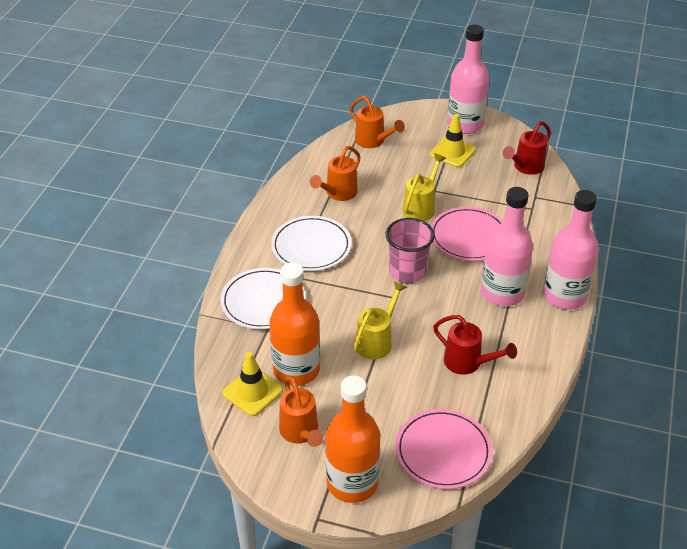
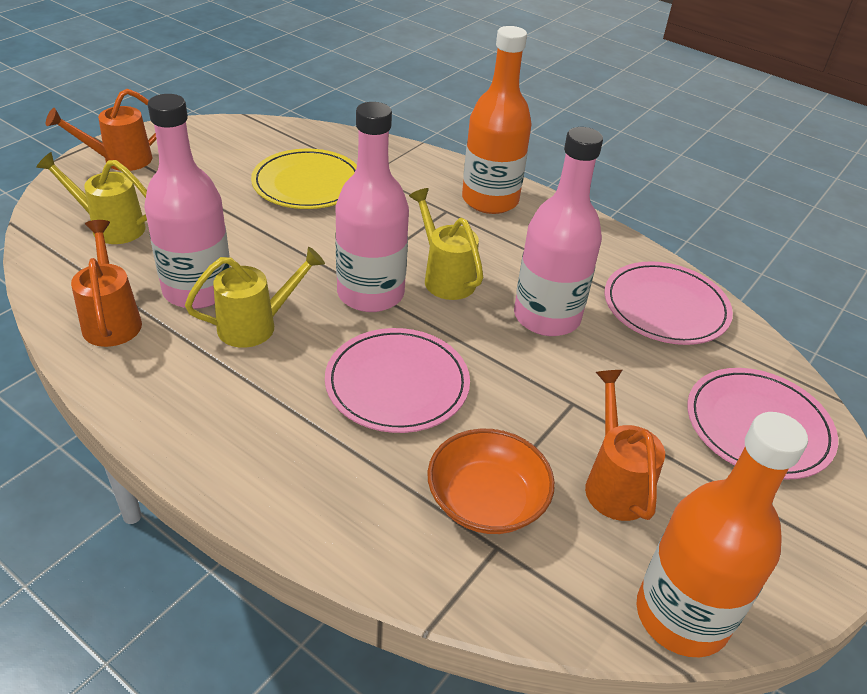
orange bowl: none = 0 -> [427,429,555,534] = 1
pink cup: [386,218,435,283] = 1 -> none = 0
pink plate: [395,409,493,489] [431,207,503,261] = 2 -> [325,328,470,433] [605,261,733,345] [687,368,838,480] = 3
red watering can: [433,315,517,375] [503,121,551,175] = 2 -> none = 0
white plate: [221,268,305,329] [271,216,352,271] = 2 -> none = 0
yellow plate: none = 0 -> [251,149,357,209] = 1
yellow traffic cone: [222,352,283,416] [430,114,476,167] = 2 -> none = 0
yellow watering can: [354,281,407,360] [403,153,446,221] = 2 -> [36,152,147,244] [185,247,325,348] [409,188,483,300] = 3

